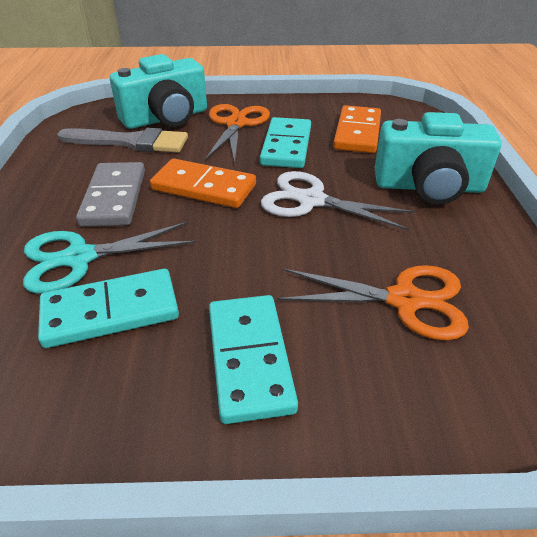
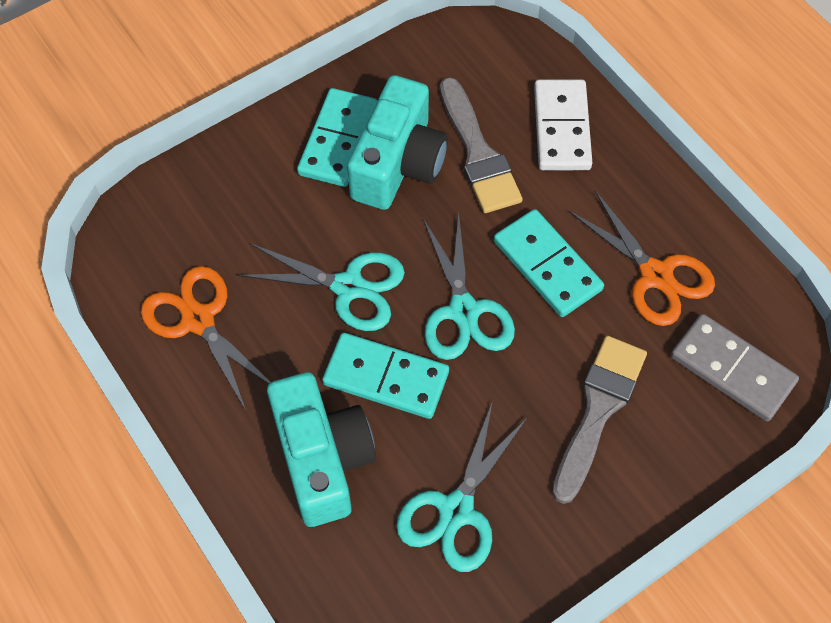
grey brush: [57,128,188,152] = 1 -> [440,77,523,213] [552,336,647,504] = 2
orange domino: [150,159,256,208] [333,105,381,153] = 2 -> none = 0
turquoise scissors: [23,222,196,294] = 1 -> [237,243,405,331] [396,401,528,572] [423,212,515,360] = 3
white domino: none = 0 -> [534,80,592,170] = 1
white scissors: [261,171,415,231] = 1 -> none = 0

